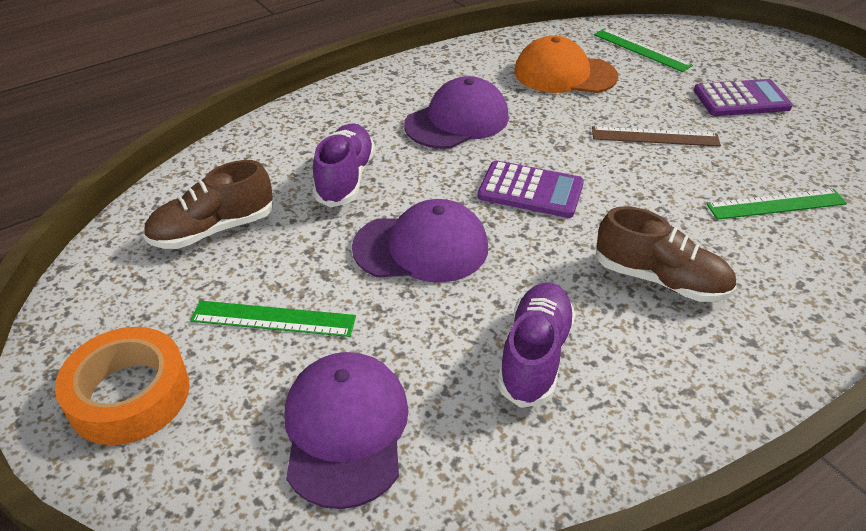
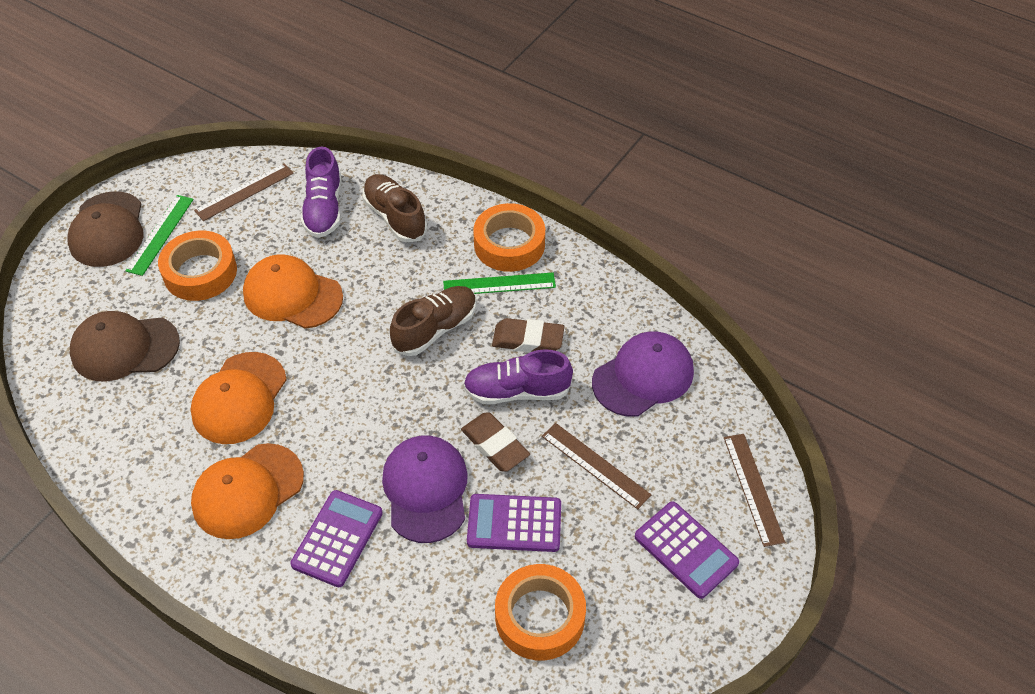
brown cap: none = 0 -> [68,191,144,267] [70,311,180,382] = 2
brown eraser: none = 0 -> [461,412,530,472] [492,318,564,352] = 2
brown ruler: [592,126,721,147] = 1 -> [194,163,294,221] [542,423,651,509] [724,434,785,547] = 3
green ruler: [190,301,356,337] [594,28,693,72] [707,189,847,220] = 3 -> [125,195,194,276] [443,272,556,294] = 2
orange cap: [514,36,618,93] = 1 -> [191,352,287,444] [191,443,304,539] [243,254,343,329] = 3
orange tape: [55,327,190,445] = 1 -> [158,231,237,301] [473,203,545,272] [495,564,586,661] = 3
purple calculator: [478,160,584,218] [694,79,793,116] = 2 -> [290,490,383,587] [467,494,561,552] [635,501,739,599] = 3
purple cap: [285,352,409,509] [352,199,488,283] [404,76,509,149] = 3 -> [382,436,468,543] [592,332,694,417] = 2

